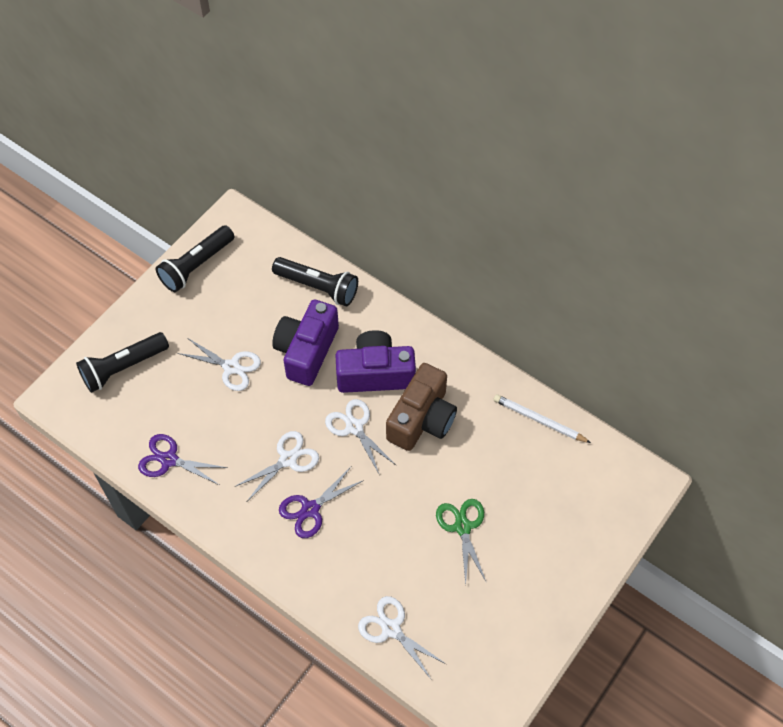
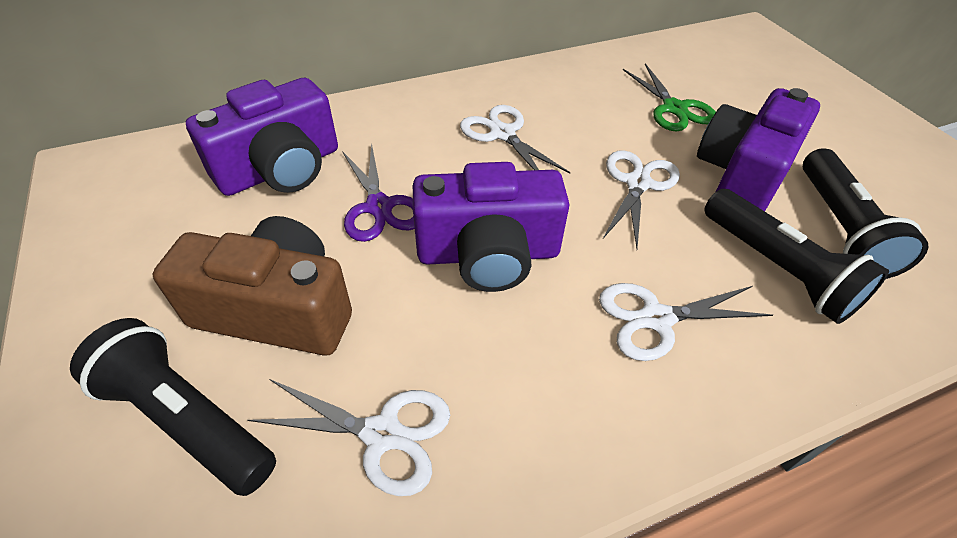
purple camera: [272,300,339,386] [335,330,416,393] = 2 -> [186,78,338,196] [413,162,569,292] [697,88,820,211] = 3
purple scissors: [138,434,228,485] [279,467,364,538] = 2 -> [342,144,415,242] = 1
white pencil: [493,394,591,443] = 1 -> none = 0

